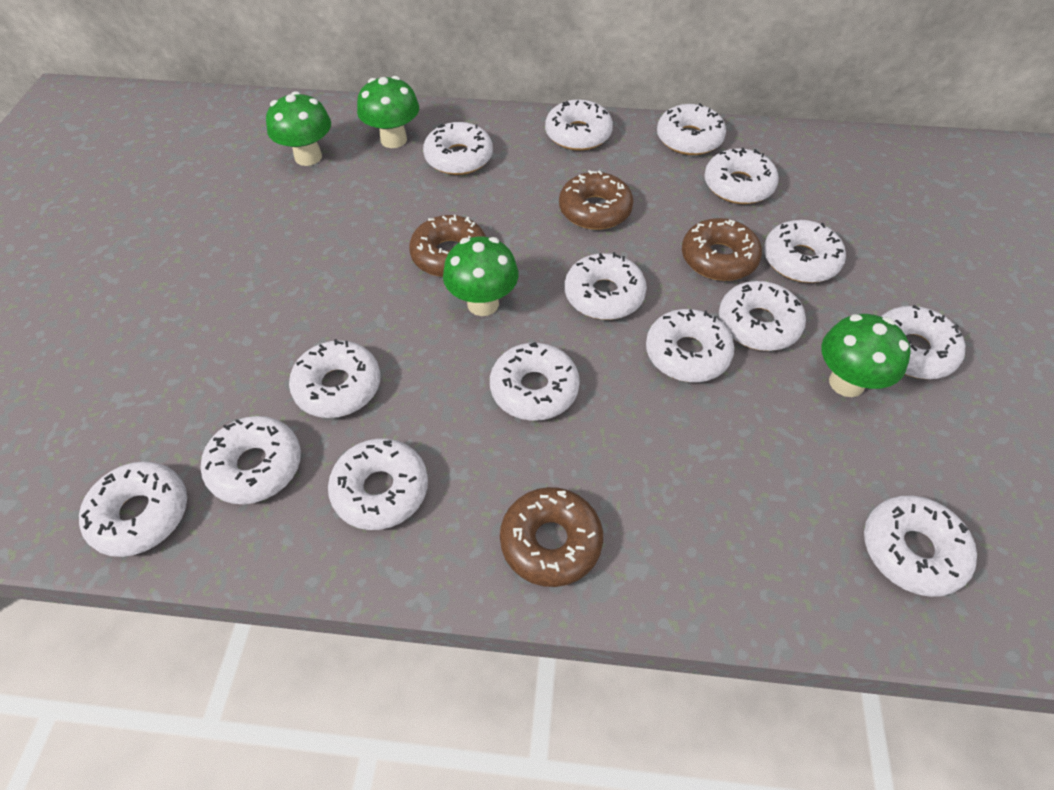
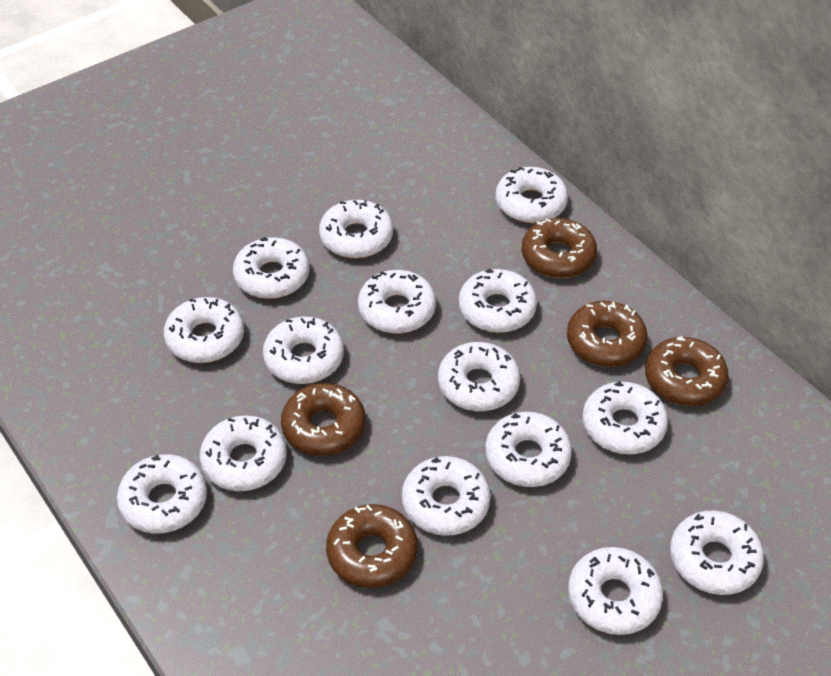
brown donut: [409,215,486,277] [500,487,603,587] [559,170,633,230] [682,218,762,281] = 4 -> [281,383,365,456] [326,504,418,588] [522,218,597,278] [567,301,648,367] [645,336,729,406] = 5
green mushroom: [266,91,331,166] [357,76,419,148] [443,237,518,316] [821,314,911,397] = 4 -> none = 0

